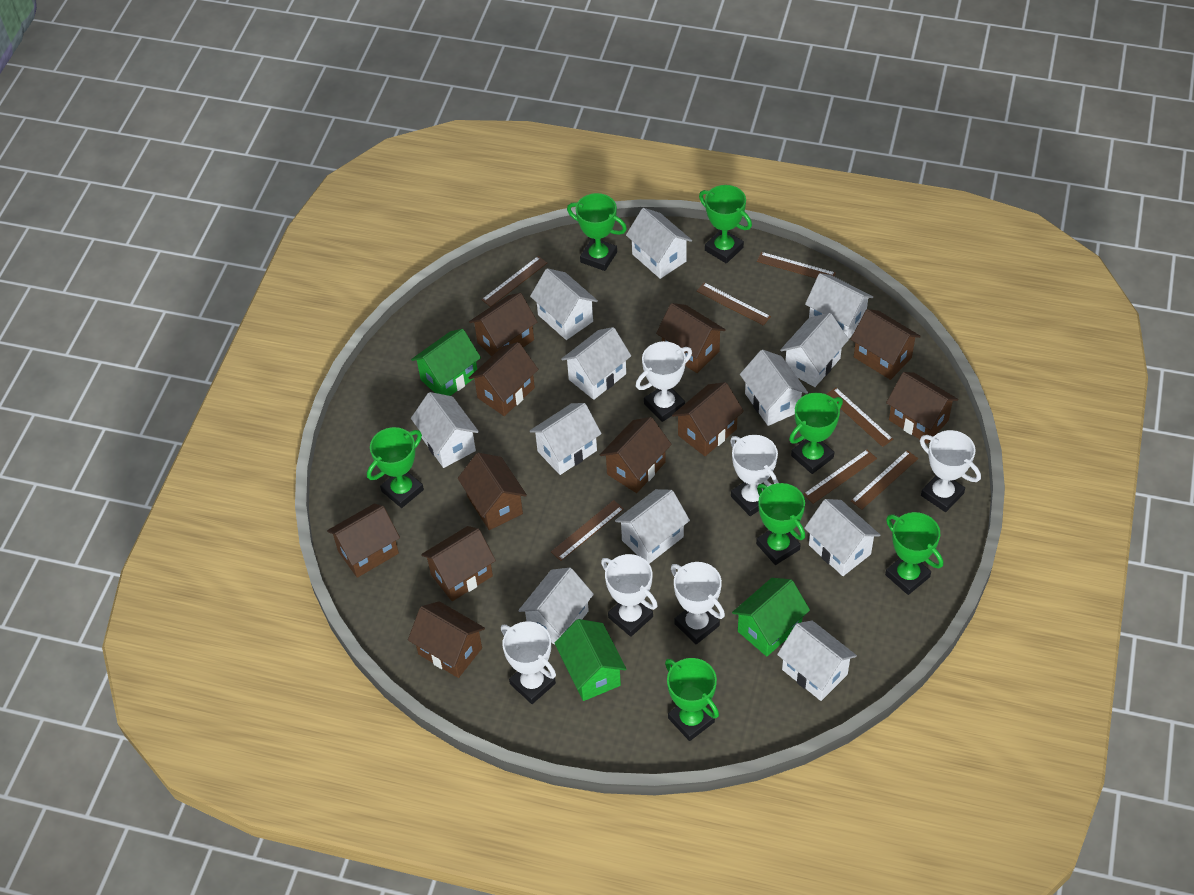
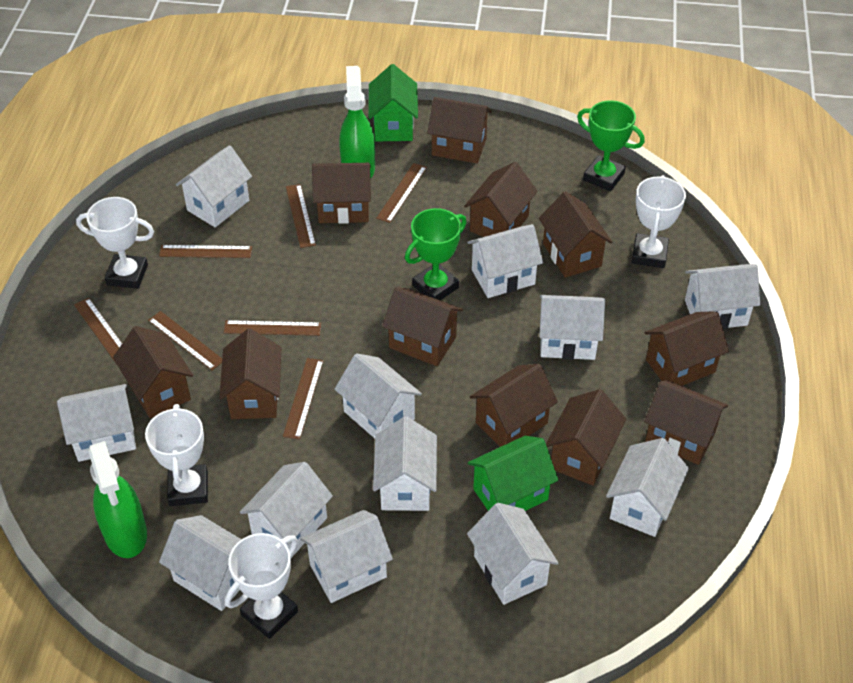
green house: [411,329,481,396] [555,619,627,701] [732,578,810,657] = 3 -> [368,64,418,141] [468,436,558,511] = 2
green spray bottle: none = 0 -> [88,441,147,558] [339,66,375,179] = 2
green trophy: [367,427,424,508] [567,193,627,271] [665,658,719,741] [699,185,752,264] [756,483,805,565] [789,393,843,474] [885,512,943,595] = 7 -> [405,208,467,300] [577,101,645,191] = 2
white trophy: [501,621,556,704] [601,554,658,637] [636,341,692,422] [671,562,725,644] [730,435,778,516] [920,430,981,512] = 6 -> [76,197,154,289] [145,404,208,506] [225,533,298,639] [632,175,686,268] = 4

